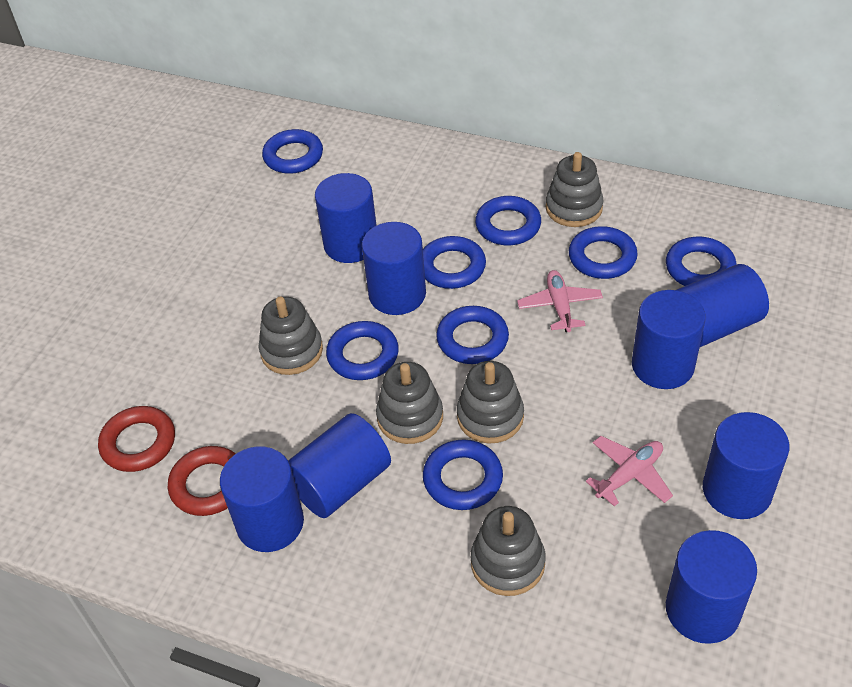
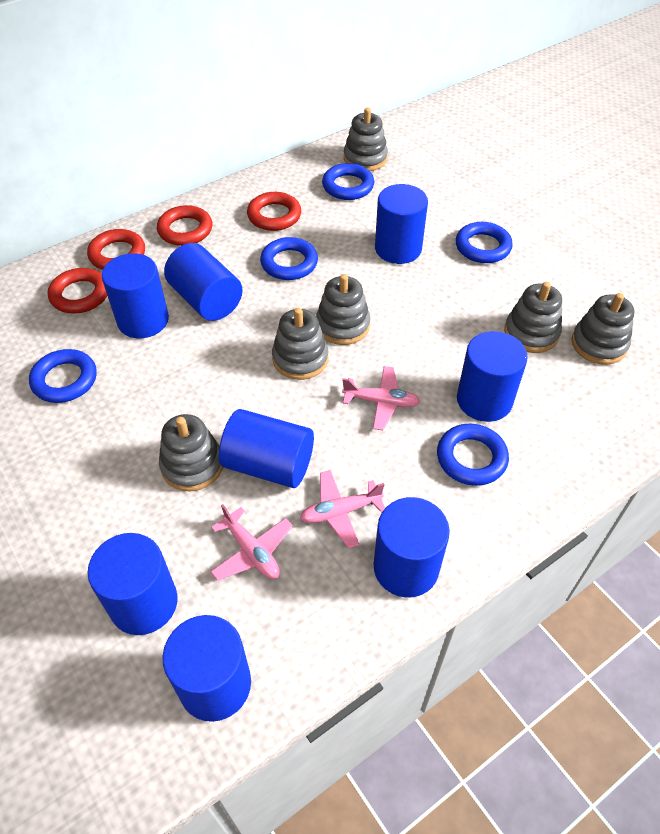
blue ring: [262,129,323,174] [326,321,399,380] [423,236,486,289] [423,439,503,510] [436,306,509,364] [475,196,541,245] [569,226,638,279] [666,237,737,286] = 8 -> [29,349,97,403] [260,237,318,280] [322,163,374,200] [437,424,509,486] [456,222,513,263] = 5
grey stacking toy: [259,297,323,375] [376,362,443,444] [457,361,524,444] [471,506,546,596] [546,152,604,227] = 5 -> [159,414,223,491] [272,308,329,380] [316,274,370,345] [344,108,388,171] [504,282,562,353] [572,293,634,365] = 6
pink plane: [517,270,603,332] [586,436,673,506] = 2 -> [210,504,293,581] [300,470,385,548] [342,366,420,430] = 3
red ring: [98,406,175,472] [168,446,236,516] = 2 -> [48,268,107,314] [87,229,145,270] [157,205,212,246] [247,192,301,231] = 4

